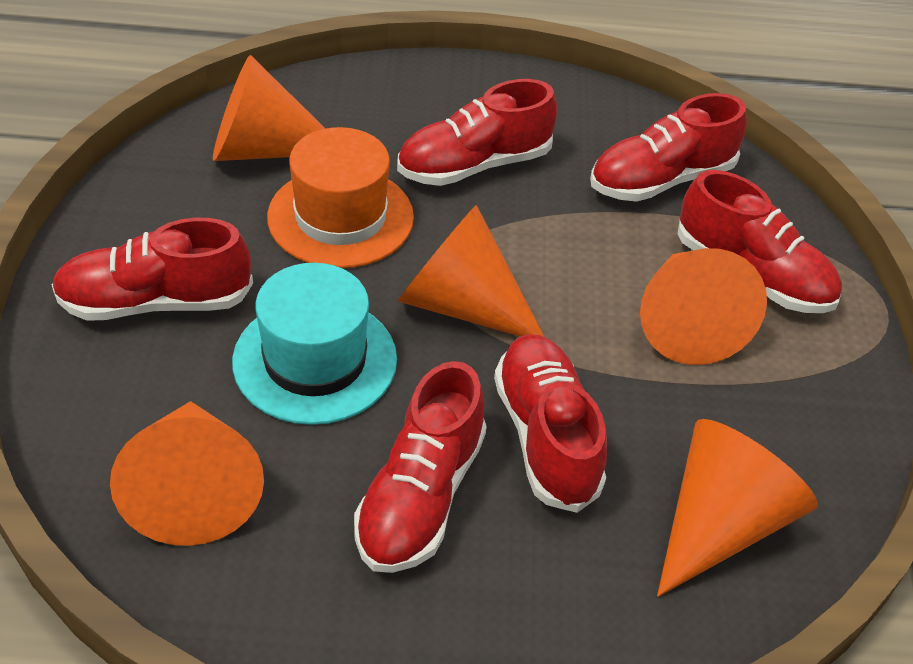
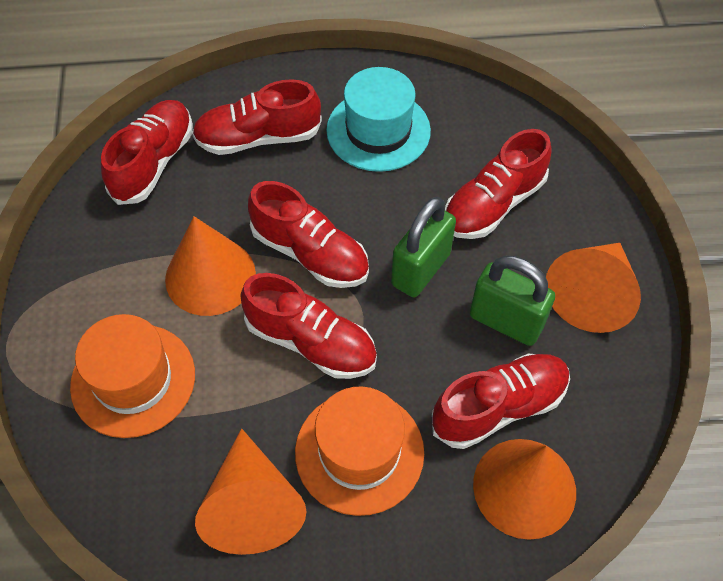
green padlock: none = 0 -> [391,197,456,297] [470,256,555,346] = 2
orange cone: [110,401,264,546] [213,55,326,161] [398,205,544,337] [640,248,767,365] [657,419,818,597] = 5 -> [165,216,256,316] [195,429,306,555] [473,439,576,540] [546,243,641,333] = 4
orange hat: [267,127,414,268] = 1 -> [70,314,195,438] [295,386,424,516] = 2

